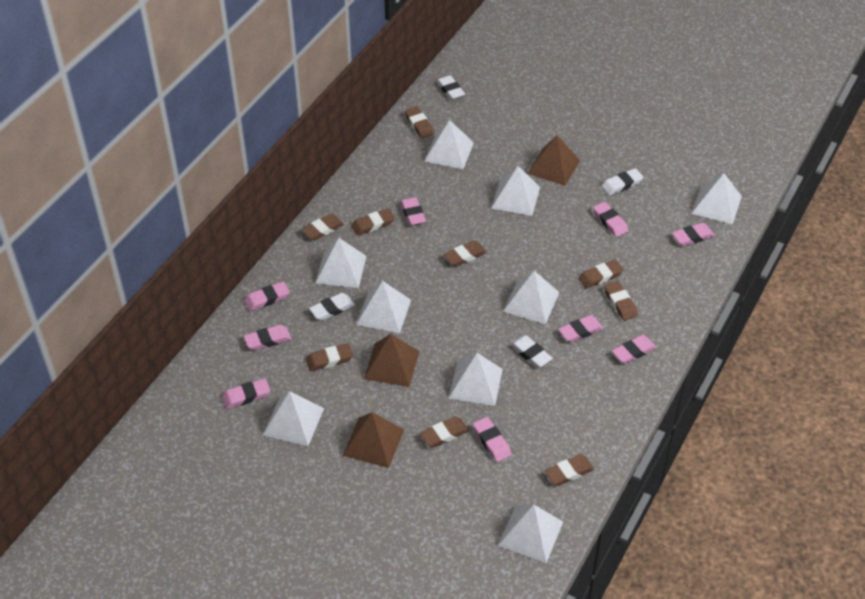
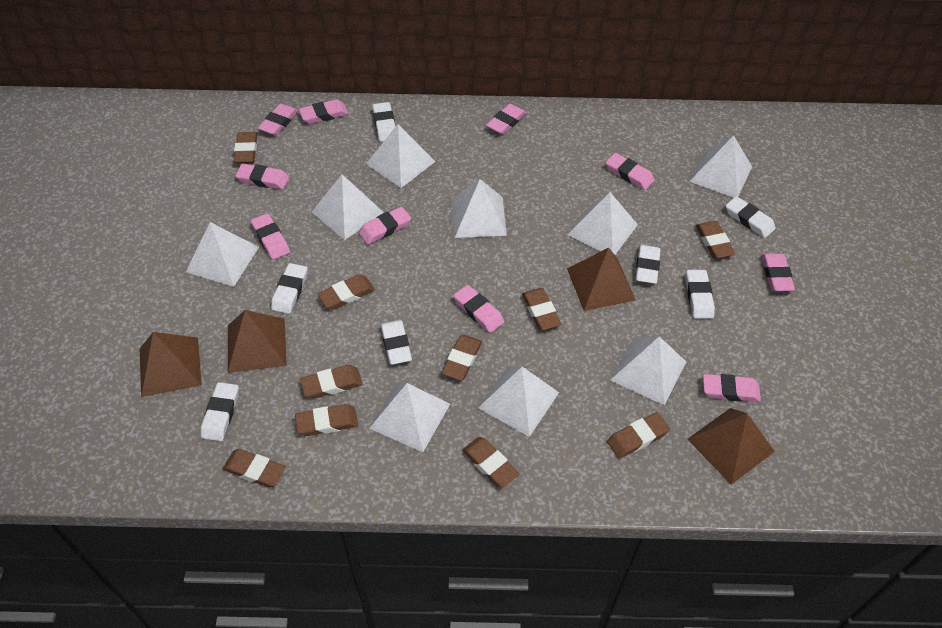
brown eraser: [301,214,344,240] [306,343,353,371] [351,209,395,236] [405,107,434,139] [420,417,469,447] [443,241,487,267] [545,454,594,486] [578,260,624,289] [604,281,638,321] = 9 -> [223,449,286,488] [234,132,257,163] [295,404,358,436] [300,365,362,399] [318,274,375,310] [442,335,482,381] [462,437,519,488] [522,288,561,330] [607,412,670,459] [696,221,735,258] = 10
brown pyramid: [342,412,404,468] [364,334,420,387] [527,135,580,186] = 3 -> [140,332,202,397] [228,310,287,373] [567,247,636,311] [687,408,775,485] = 4
pink eraser: [222,379,270,409] [244,281,290,311] [244,325,292,350] [400,197,426,226] [473,417,512,462] [558,315,604,342] [593,202,629,237] [612,335,656,364] [672,223,715,246] = 9 -> [235,163,289,189] [251,213,290,260] [258,103,299,135] [299,99,349,124] [359,207,411,245] [453,285,504,333] [486,104,526,135] [606,153,655,190] [703,374,761,402] [761,253,795,291] = 10
white eraser: [309,293,355,321] [436,75,465,100] [510,335,553,368] [602,168,644,195] = 4 -> [201,382,239,441] [271,263,307,314] [372,102,396,142] [380,320,412,365] [635,245,661,284] [686,270,715,319] [726,196,776,238] = 7

